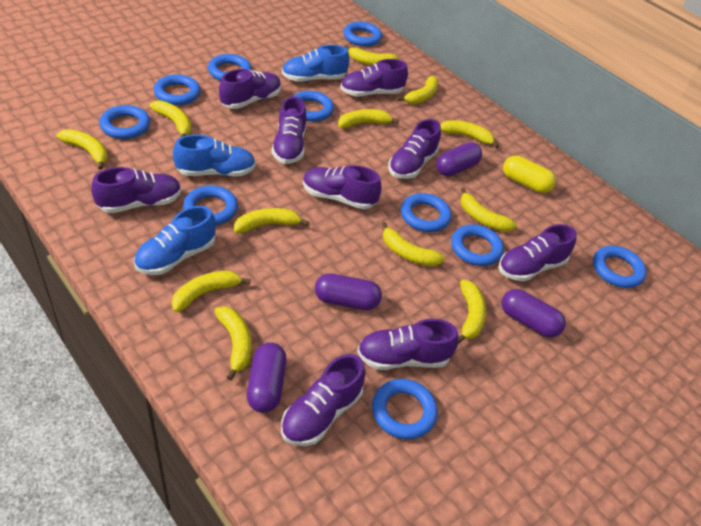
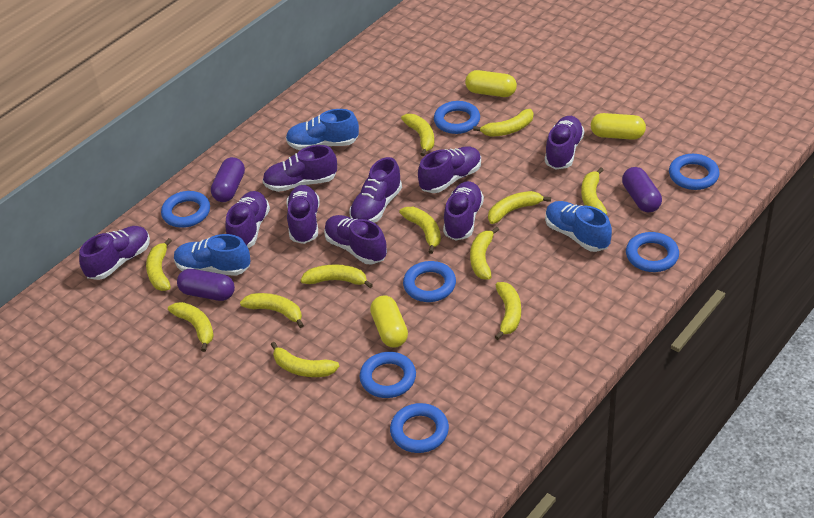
blue ring: [100,105,150,139] [154,74,200,105] [183,185,238,225] [208,54,252,81] [293,91,334,122] [343,21,382,46] [372,379,438,439] [401,193,452,232] [451,225,504,266] [593,246,647,288] = 10 -> [161,191,210,228] [360,352,416,398] [390,403,449,453] [403,261,456,302] [434,101,480,134] [626,232,679,272] [669,154,719,190] = 7
purple capsule: [247,342,287,413] [315,273,382,310] [436,142,482,177] [502,289,566,337] = 4 -> [177,269,235,301] [211,157,245,202] [622,167,662,213] = 3
yellow capsule: [503,155,556,193] = 1 -> [370,295,408,347] [465,70,517,97] [591,113,646,140] = 3

